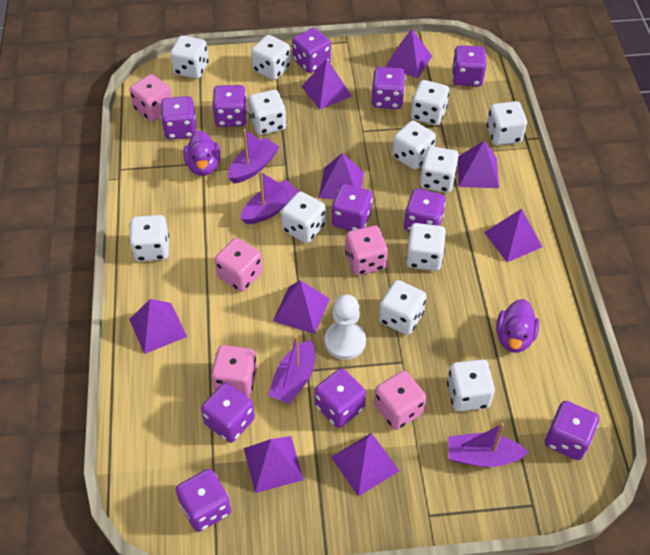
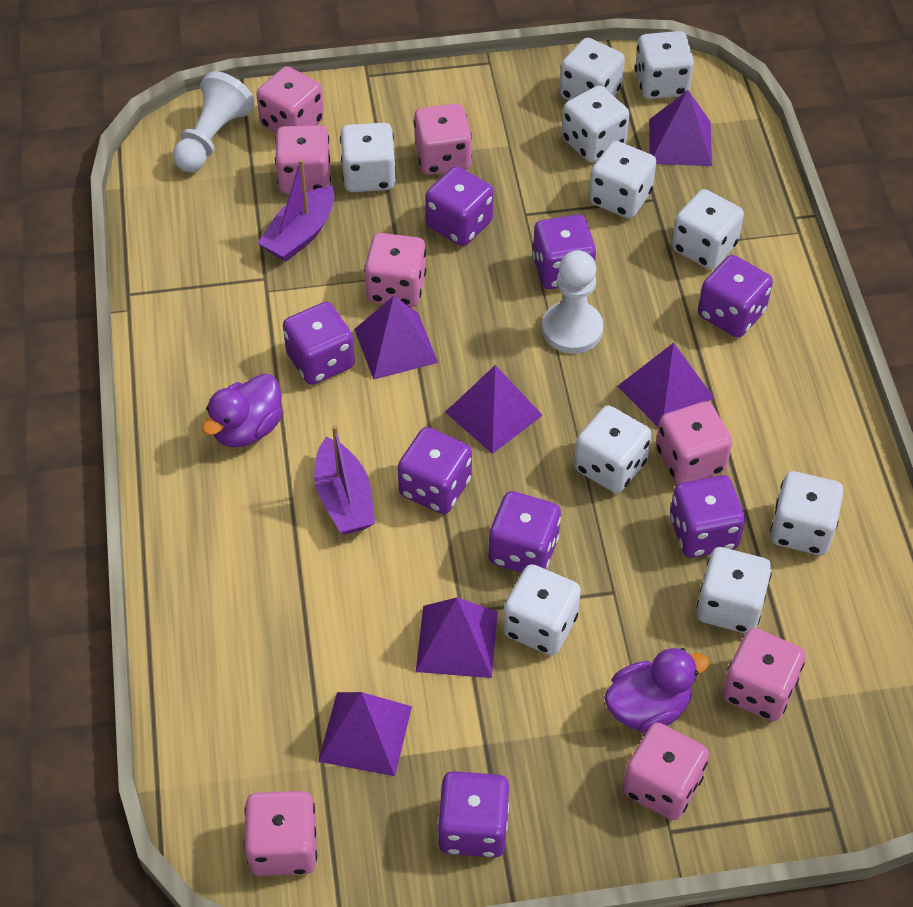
pink dice: [129,74,172,121] [211,345,257,397] [215,238,263,292] [345,226,388,275] [374,371,426,430] = 5 -> [244,791,317,876] [256,66,324,133] [275,125,331,194] [364,233,426,307] [414,104,472,175] [623,722,709,820] [656,401,732,484] [722,628,805,721] = 8
purple boat: [228,129,279,183] [241,171,299,224] [268,335,315,404] [448,423,528,467] = 4 -> [258,159,334,262] [314,425,375,534] = 2
purple dice: [161,96,197,140] [176,469,231,532] [201,382,255,443] [212,85,247,127] [292,28,331,73] [314,368,366,428] [332,184,372,231] [372,67,405,109] [404,188,446,232] [452,45,486,86] [545,401,599,460] = 11 -> [283,302,355,385] [398,427,472,514] [425,166,494,246] [437,771,509,858] [488,491,561,573] [533,215,596,289] [670,475,745,558] [698,255,773,338] = 8
purple pyramid: [129,299,187,354] [244,436,304,493] [273,280,330,334] [302,59,352,109] [319,153,364,200] [331,433,399,496] [385,29,432,78] [458,140,499,188] [484,209,542,262] = 9 -> [318,692,412,776] [354,296,438,380] [416,597,498,678] [445,365,543,454] [618,343,714,428] [649,90,712,166] = 6
white dice: [129,215,169,262] [170,36,209,79] [249,90,286,135] [251,35,291,80] [281,191,326,243] [379,280,426,335] [392,121,436,170] [406,223,446,271] [411,80,449,125] [420,146,459,193] [447,359,495,411] [487,101,527,145] = 12 -> [340,123,396,192] [503,564,581,655] [559,38,625,100] [562,85,629,162] [574,405,651,493] [589,141,656,219] [635,31,694,99] [672,189,744,270] [696,547,772,633] [770,471,844,555] = 10
white pawn: [325,294,366,360] = 1 -> [173,71,255,172] [542,250,603,354] = 2

